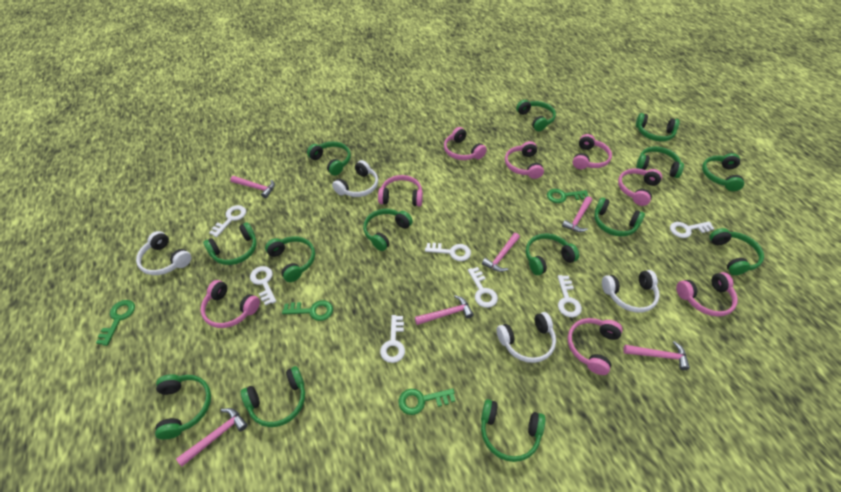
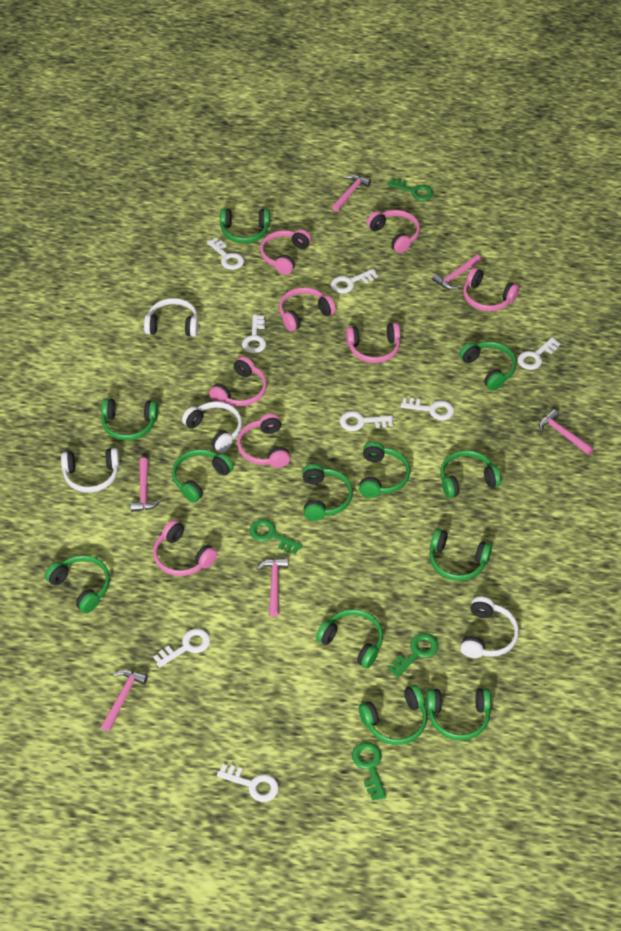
green headphones: [155,374,211,439] [203,222,257,265] [241,366,305,427] [265,236,315,282] [307,142,351,176] [363,209,413,251] [481,399,545,462] [516,100,556,131] [526,234,579,275] [594,197,645,236] [636,113,679,141] [636,146,684,178] [702,153,744,191] [710,228,764,275] = 14 -> [45,555,110,613] [101,398,158,441] [172,449,234,503] [220,208,270,243] [302,464,353,521] [316,609,383,668] [359,442,410,498] [359,685,427,745] [426,688,491,740] [429,529,492,581] [440,450,502,498] [459,341,516,391] = 12
white key: [209,205,246,237] [250,266,276,306] [380,315,405,363] [425,243,471,261] [468,267,498,308] [558,275,582,317] [670,221,715,238] = 7 -> [153,629,210,667] [207,238,244,270] [217,764,279,802] [242,314,266,353] [331,269,378,293] [340,411,394,431] [401,398,454,420] [518,337,561,370] = 8

